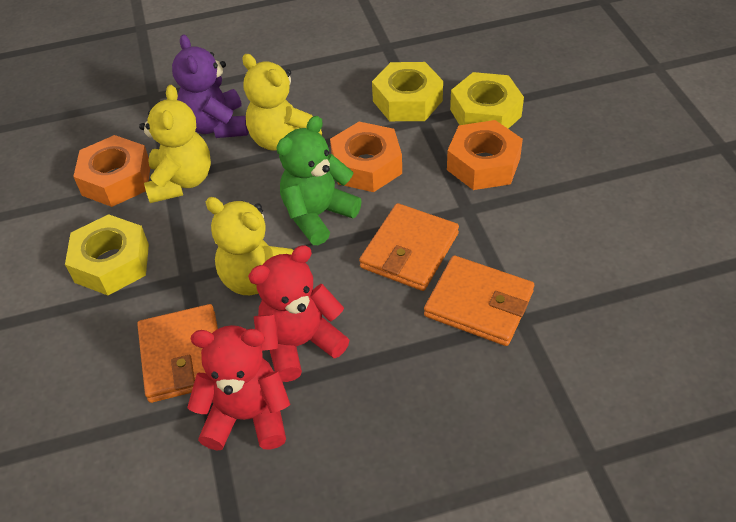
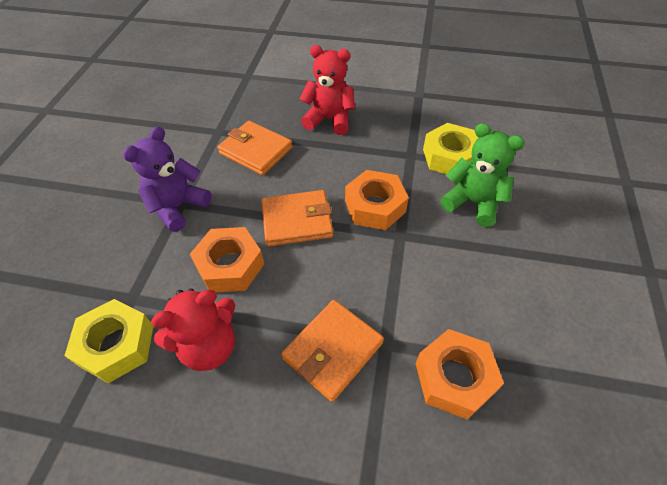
yellow nut: [65,214,149,295] [372,62,443,121] [450,72,524,129] = 3 -> [64,299,154,383] [423,123,479,174] = 2
yellow teddy bear: [139,85,211,203] [205,197,294,295] [242,54,322,151] = 3 -> none = 0

